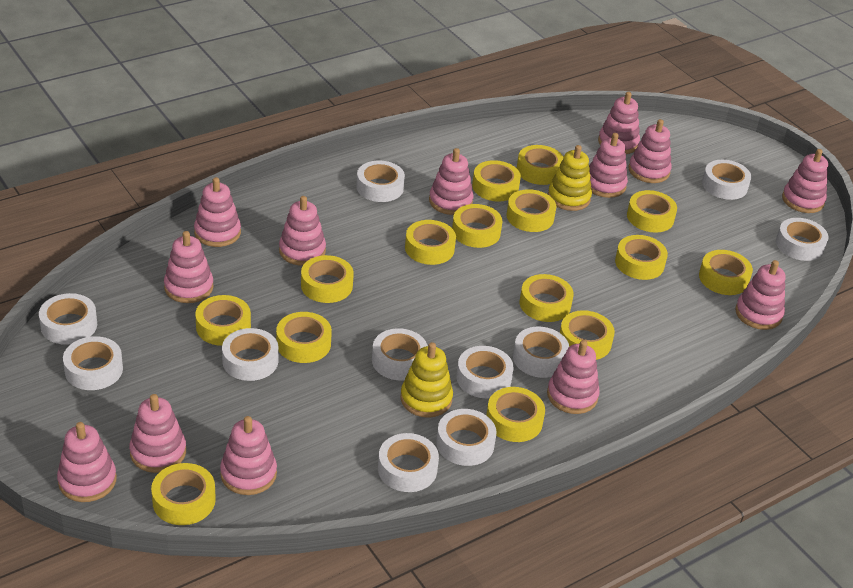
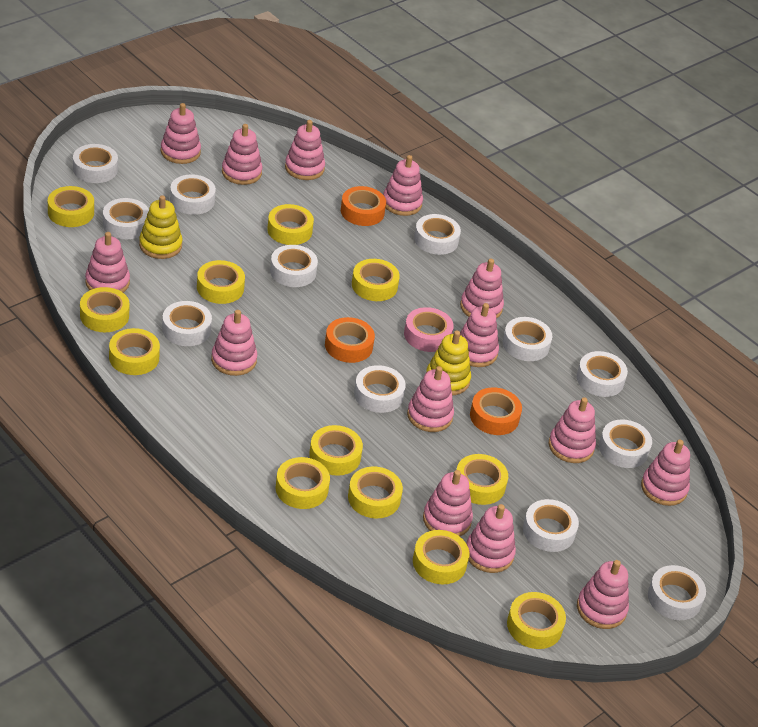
orange tape: none = 0 -> [325,317,375,363] [341,186,386,226] [470,387,522,435] = 3
pink stacking toy: [57,422,117,502] [129,394,186,473] [164,231,214,303] [194,177,241,247] [220,416,277,495] [279,196,326,266] [429,148,473,215] [547,340,600,414] [589,133,628,198] [598,92,640,154] [629,119,672,183] [735,260,785,330] [782,149,828,213] = 13 -> [85,232,130,292] [161,103,201,164] [211,310,257,376] [222,124,262,185] [285,120,325,180] [383,155,423,216] [407,366,454,432] [423,470,473,536] [460,259,504,319] [460,303,499,367] [466,504,516,573] [549,397,596,463] [577,560,629,629] [641,440,690,506] = 14
pink tape: none = 0 -> [404,307,454,352] = 1
white tape: [39,293,97,345] [63,336,123,390] [222,328,279,381] [356,161,405,202] [372,328,428,380] [378,433,439,492] [436,409,497,466] [456,346,514,398] [513,327,569,378] [702,160,751,200] [776,218,829,261] = 11 -> [73,144,118,183] [103,198,149,239] [162,301,212,346] [170,174,216,215] [270,245,318,287] [354,365,406,413] [414,214,461,255] [503,317,552,361] [523,499,579,552] [577,351,628,397] [599,419,652,468] [648,565,706,620] = 12
yellow tape: [151,463,216,525] [195,295,251,346] [276,312,332,363] [301,255,354,303] [405,220,456,265] [452,204,502,248] [472,160,521,202] [486,387,545,442] [507,189,556,232] [517,145,563,185] [520,274,574,322] [560,310,615,360] [615,235,668,280] [627,190,677,233] [699,250,753,295] = 15 -> [48,186,94,227] [80,287,130,332] [109,328,160,375] [197,260,245,304] [267,204,314,245] [276,457,330,509] [309,425,363,476] [348,466,403,518] [352,259,400,301] [413,530,469,584] [457,454,508,505] [507,592,566,649] = 12

